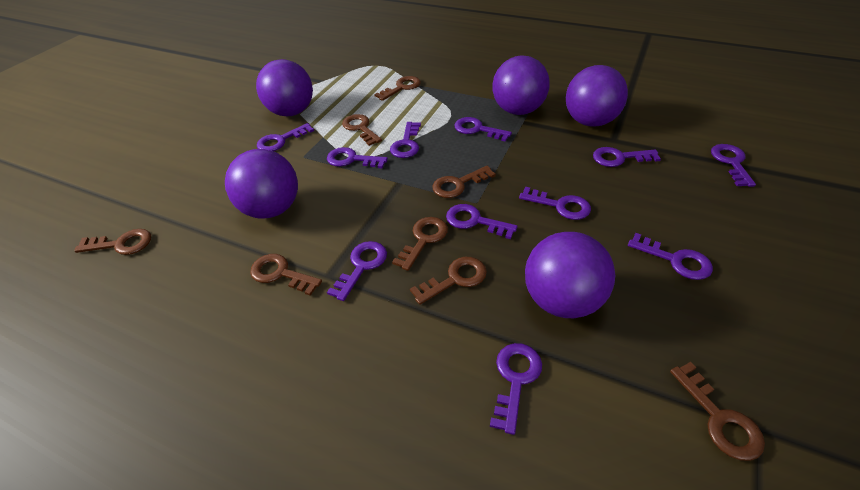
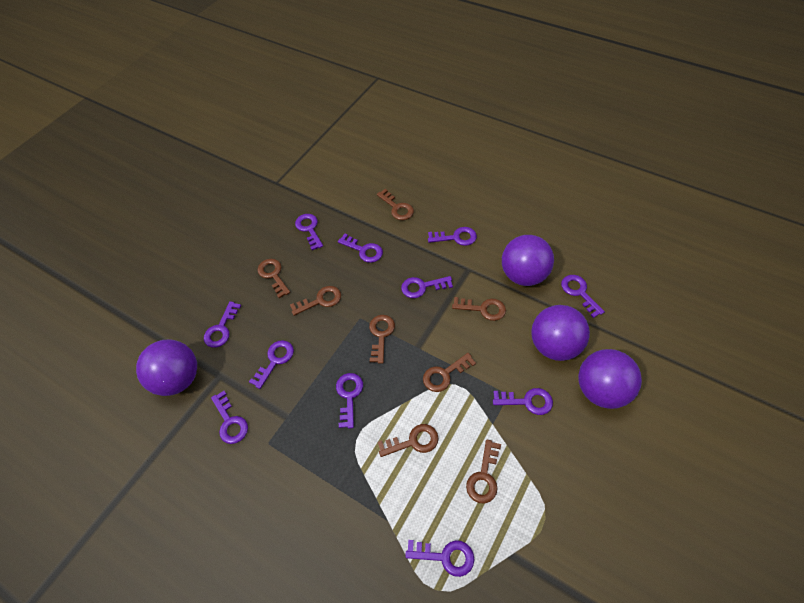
purple ball: [225,149,298,219] [256,59,313,116] [492,56,550,115] [525,232,615,318] [566,65,628,127] = 5 -> [136,340,197,396] [502,235,554,286] [531,305,590,361] [578,349,642,409] = 4

